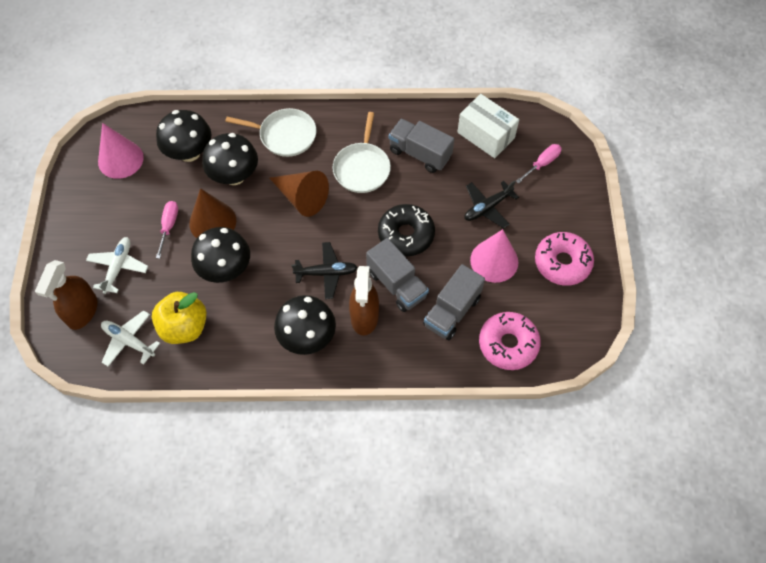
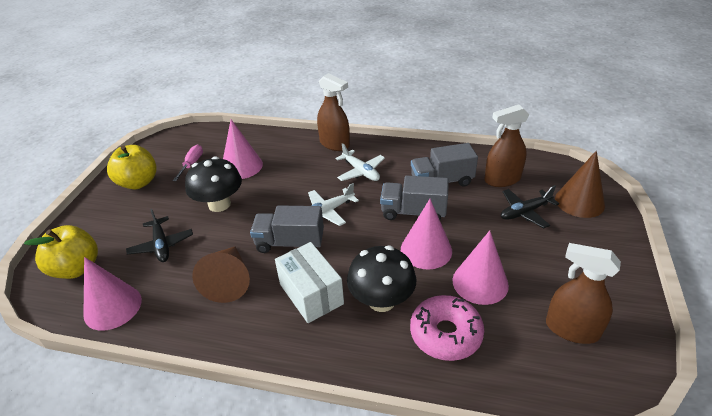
black donut: [378,204,435,256] = 1 -> none = 0
black mushroom: [156,110,211,162] [191,227,250,283] [202,133,258,185] [274,295,336,355] = 4 -> [185,156,242,212] [347,245,416,312] = 2
brown spray bottle: [35,260,97,330] [349,266,379,336] = 2 -> [317,73,350,151] [484,104,529,187] [546,243,621,344] = 3
pink cone: [98,123,144,179] [470,229,518,283] = 2 -> [83,257,142,331] [223,119,263,179] [401,199,452,269] [453,230,509,305] = 4
pink donut: [479,312,541,370] [535,232,594,286] = 2 -> [410,295,484,361] = 1
pink screwdriver: [156,201,178,259] [516,144,562,184] = 2 -> [173,145,203,181] = 1
white pan: [225,108,316,157] [332,112,391,193] = 2 -> none = 0
yellow apple: [152,292,207,344] = 1 -> [24,225,98,279] [107,145,157,189] = 2

